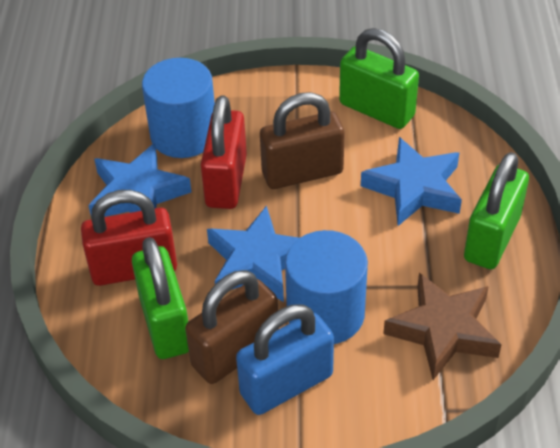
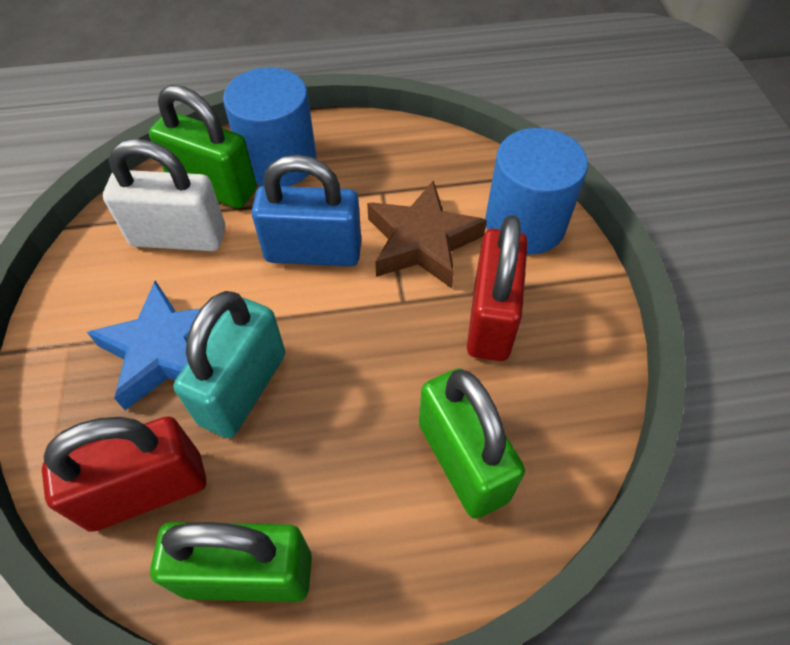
blue star: [88,143,191,217] [207,206,299,302] [361,137,462,226] = 3 -> [87,280,221,410] = 1
brown padlock: [185,270,279,384] [260,92,345,189] = 2 -> none = 0
turquoise padlock: none = 0 -> [173,291,285,438] = 1
white padlock: none = 0 -> [103,139,225,251] = 1

